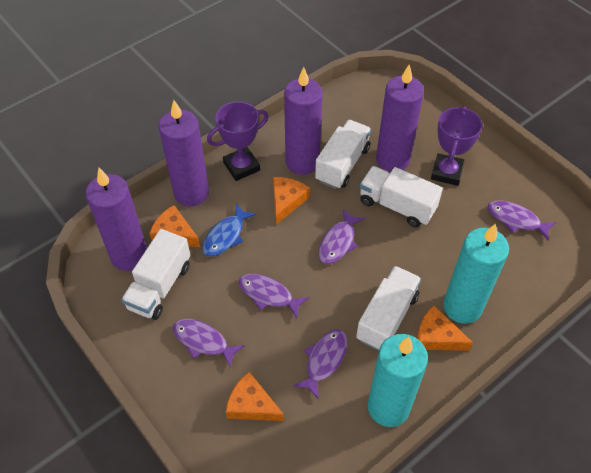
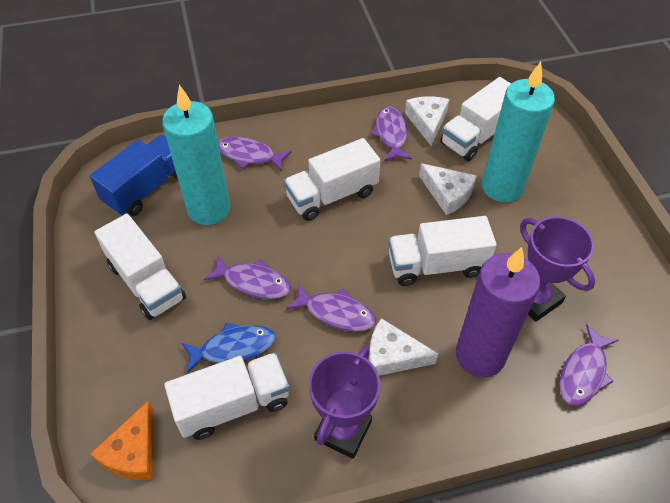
blue truck: none = 0 -> [90,135,178,216] = 1
orange cheese: [149,205,200,247] [226,372,284,421] [273,177,310,224] [417,306,473,351] = 4 -> [90,400,154,480] = 1
purple candle: [86,168,147,271] [159,100,209,206] [284,67,323,175] [376,65,424,172] = 4 -> [456,247,540,378] = 1
white cheese: none = 0 -> [369,318,438,376] [405,96,449,146] [419,163,477,215] = 3
white truck: [121,229,191,320] [315,120,371,189] [356,266,421,351] [360,166,443,227] = 4 -> [94,214,186,320] [164,353,290,440] [284,138,380,221] [388,216,497,286] [440,77,511,161] = 5

